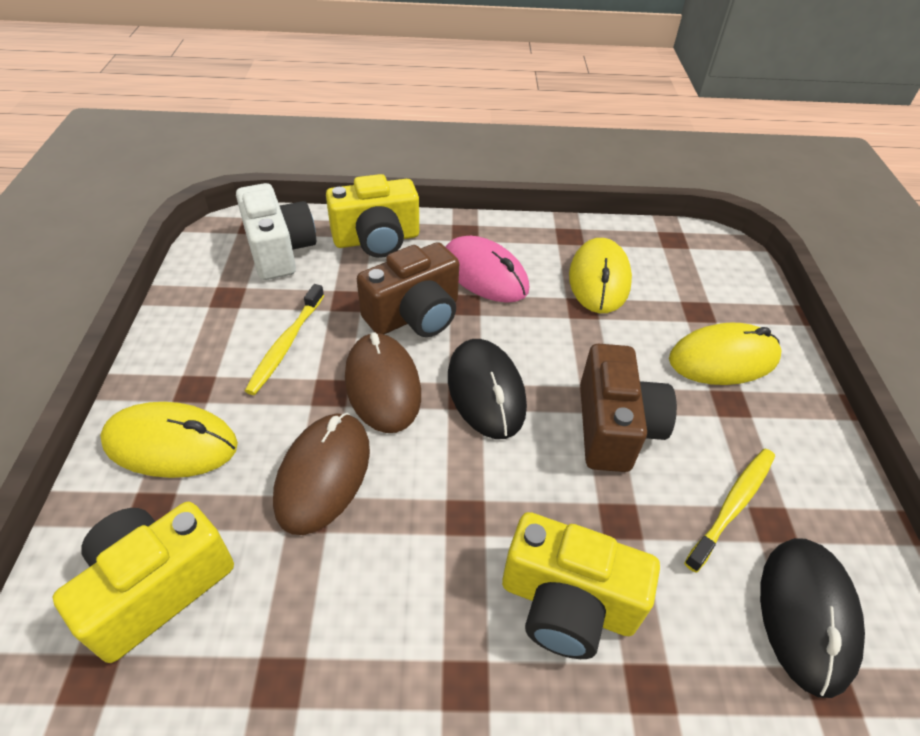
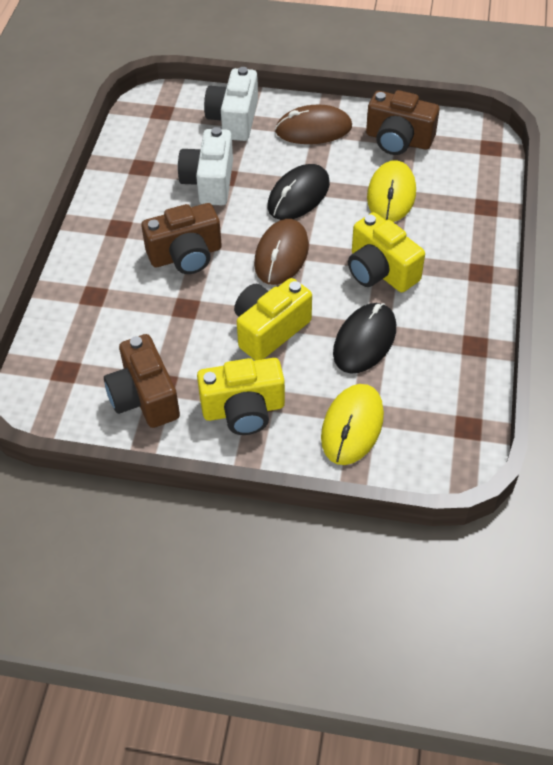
brown camera: [357,242,459,337] [580,344,677,472] = 2 -> [104,334,180,428] [141,203,222,274] [366,90,439,155] = 3
pink mouse: [445,236,529,303] = 1 -> none = 0
white camera: [236,183,316,280] = 1 -> [178,127,233,205] [204,67,258,141] = 2
yellow mouse: [100,402,238,478] [569,238,632,313] [669,323,781,385] = 3 -> [321,384,384,465] [367,160,416,222] = 2
yellow toothbrush: [245,284,324,395] [684,449,775,573] = 2 -> none = 0

